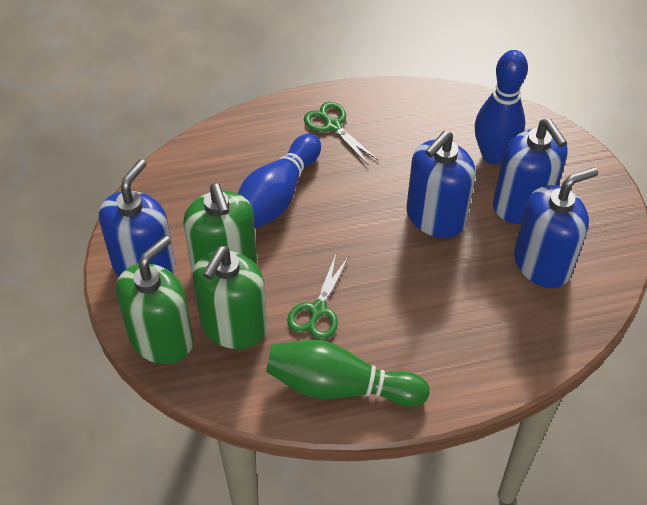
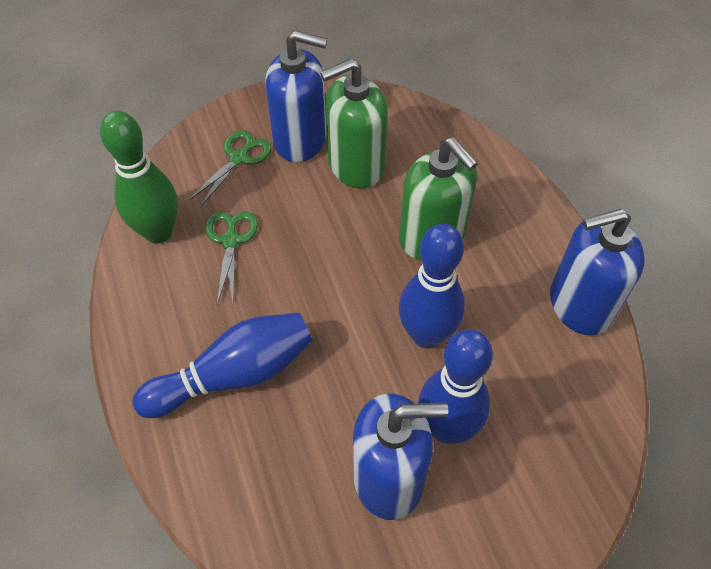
blue bowling pin: [238,134,321,228] [475,50,528,164] = 2 -> [133,313,313,418] [399,224,465,348] [418,329,493,444] = 3
blue soap dispenser: [99,159,176,277] [407,131,476,238] [493,119,568,224] [514,167,598,288] = 4 -> [265,31,327,162] [353,393,448,520] [550,209,645,335] = 3
green soap dispenser: [116,236,193,364] [183,183,257,274] [193,246,267,349] = 3 -> [320,58,388,188] [399,137,478,260] = 2

